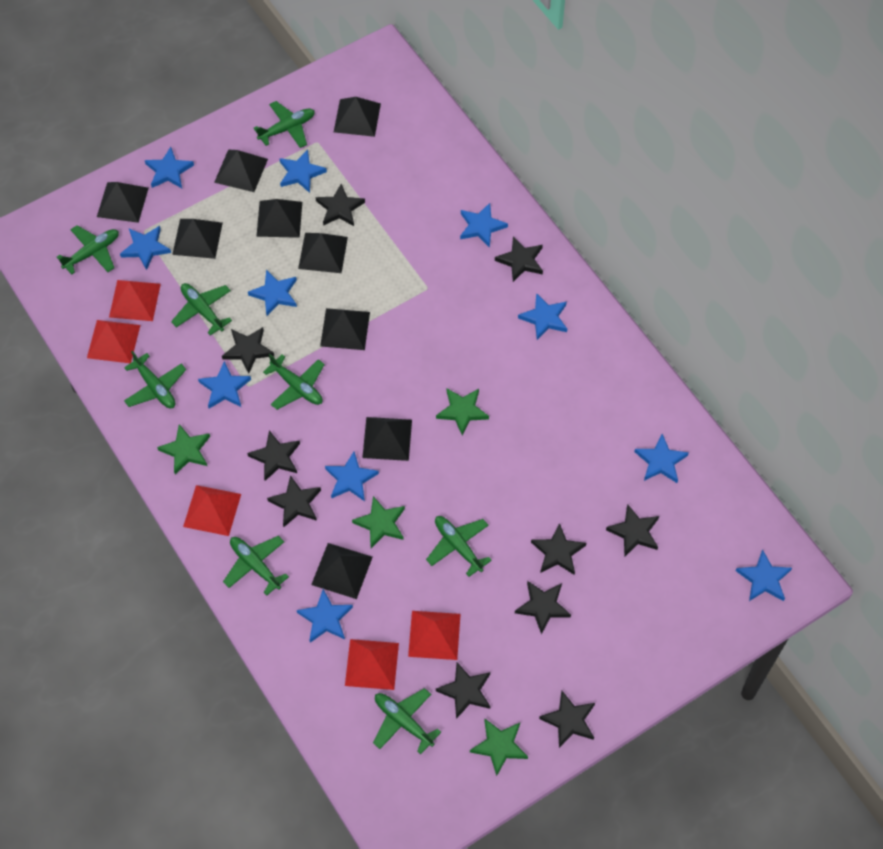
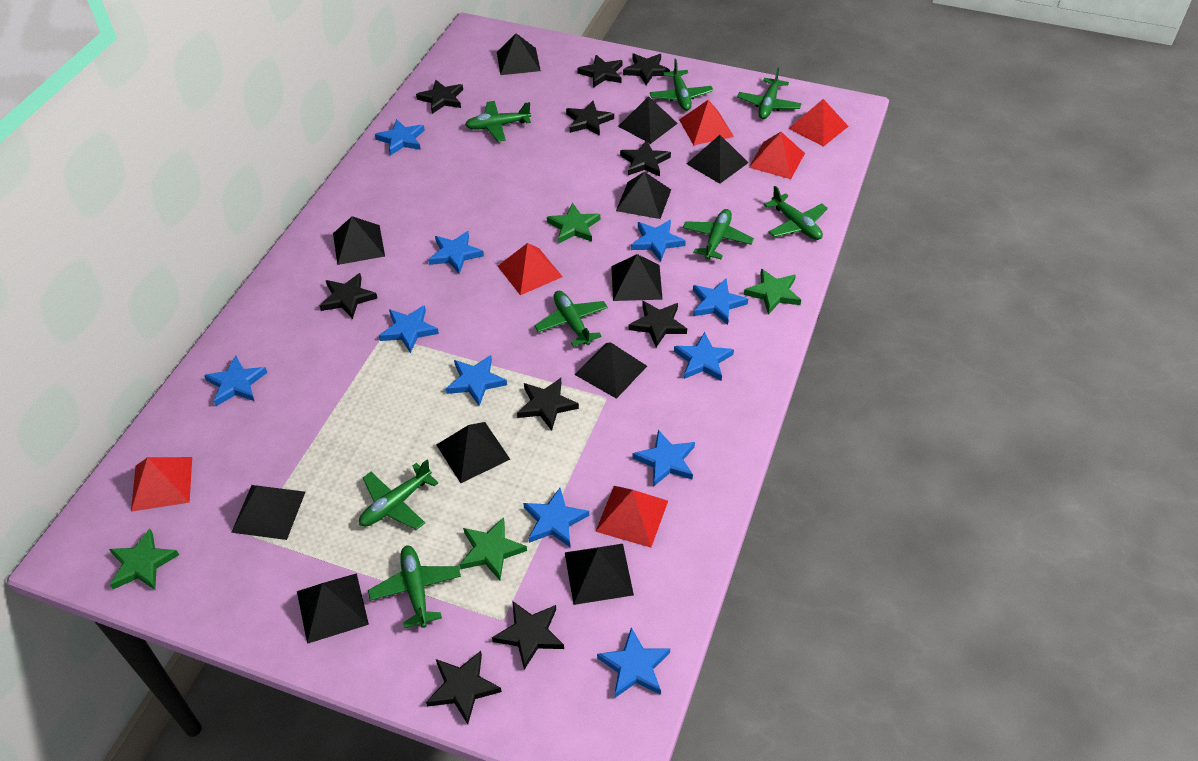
black pyramid: [97,182,149,223] [172,219,223,259] [214,149,268,192] [256,199,302,238] [298,233,348,273] [311,543,373,599] [320,308,370,350] [334,97,381,137] [362,417,412,461] = 9 -> [231,485,305,540] [297,573,369,644] [333,216,385,265] [436,422,510,483] [497,33,541,75] [565,544,634,605] [575,342,647,399] [611,254,663,301] [616,172,671,219] [618,96,678,144] [687,135,748,184] = 11
red pyramid: [87,320,140,363] [109,280,161,321] [183,485,241,536] [345,639,399,690] [408,611,461,660] = 5 -> [131,457,192,512] [498,243,563,295] [595,486,668,548] [679,100,734,145] [749,132,805,179] [788,99,849,147] = 6

